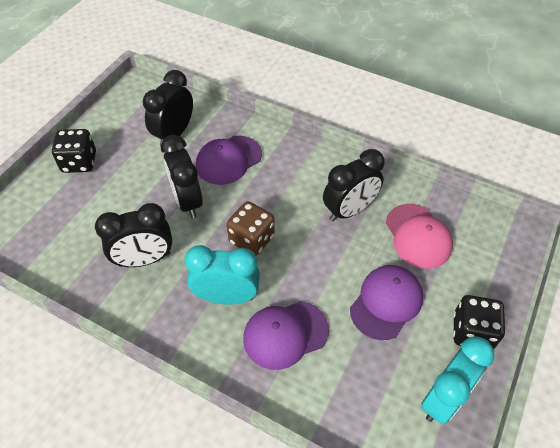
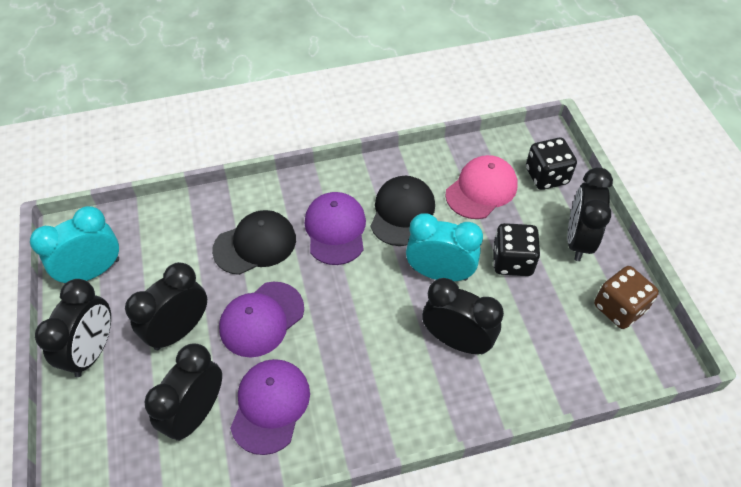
black cap: none = 0 -> [212,210,296,275] [371,176,435,246] = 2
black clock: [95,203,172,267] [143,70,193,147] [161,135,203,218] [323,149,385,221] = 4 -> [35,279,111,377] [125,262,207,350] [144,343,222,441] [422,278,504,354] [567,167,613,261] = 5

